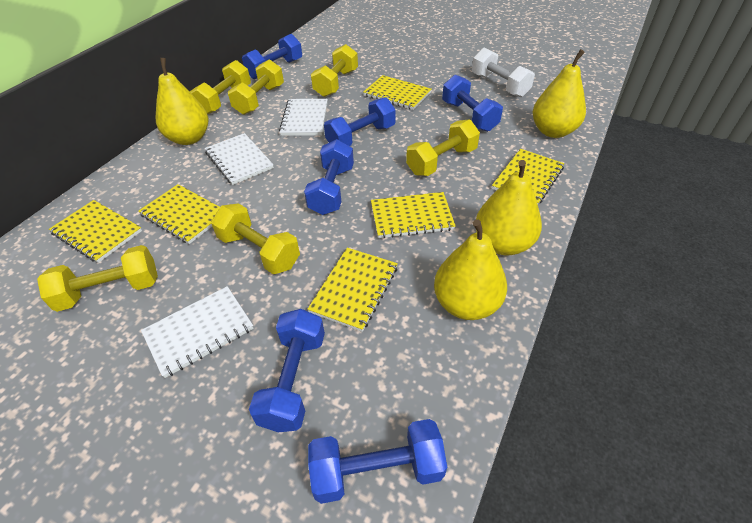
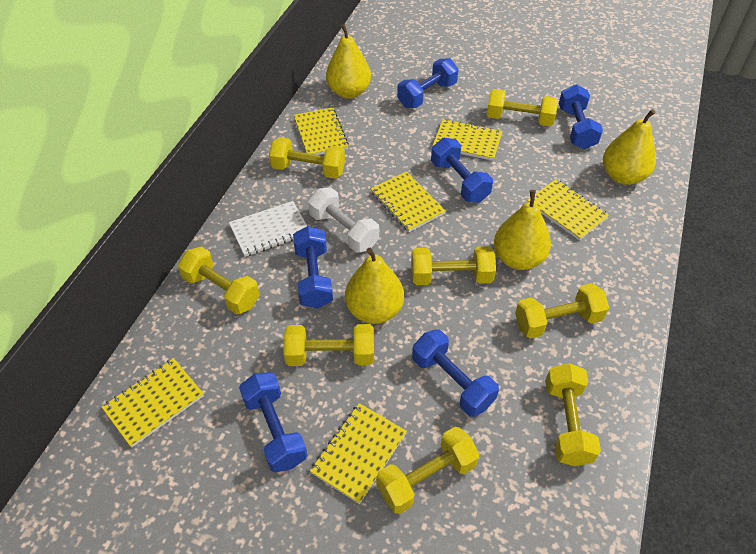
white notebook: [141,286,254,378] [205,133,274,185] [279,99,328,136] = 3 -> [229,201,307,257] = 1
yellow dumbbell: [37,245,158,312] [190,60,251,115] [211,203,300,274] [228,59,284,115] [311,44,358,97] [406,119,480,176] = 6 -> [178,246,260,315] [269,137,345,179] [284,324,374,366] [377,427,480,514] [411,246,496,285] [487,89,558,126] [515,283,609,339] [545,363,601,466] = 8

